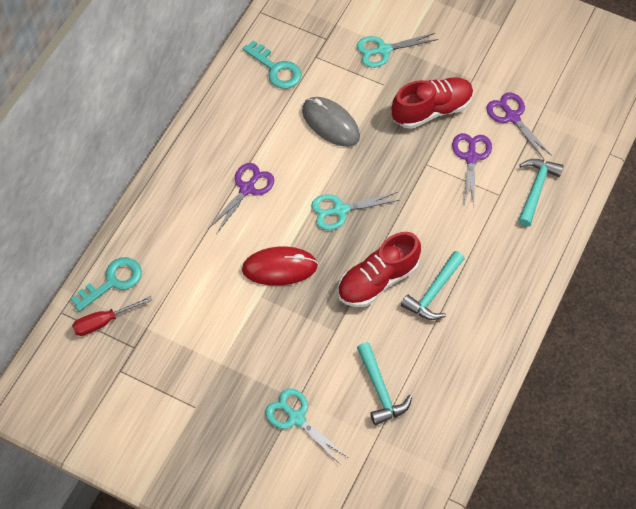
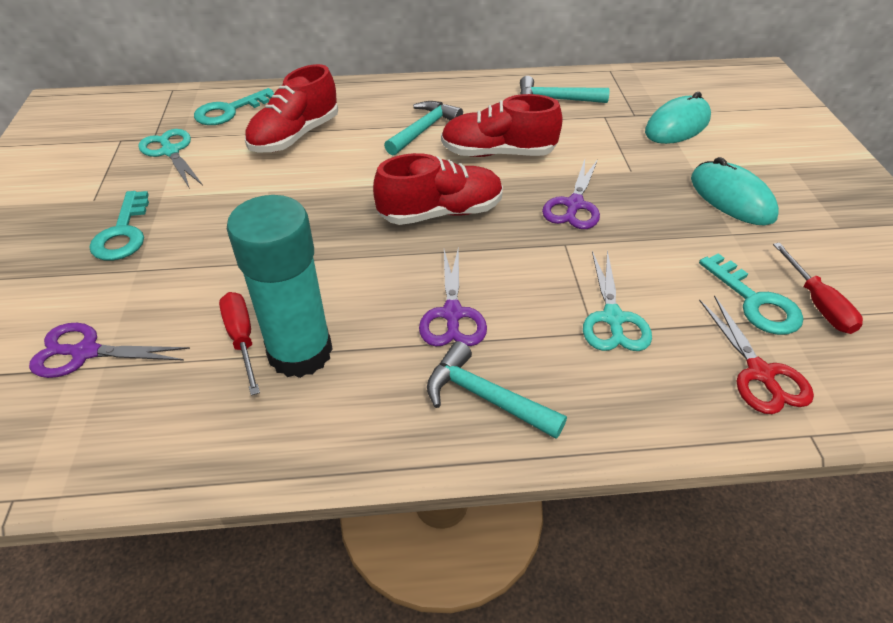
grey mouse: [302,97,360,147] = 1 -> none = 0
red mouse: [242,246,318,286] = 1 -> none = 0
red scissors: none = 0 -> [699,295,814,414] = 1
red screwdriver: [72,296,152,336] = 1 -> [219,292,260,396] [773,243,863,334] = 2
red shoe: [337,232,421,307] [392,77,474,129] = 2 -> [245,64,338,152] [373,153,503,225] [441,94,563,157] = 3
turquoise glue stick: none = 0 -> [227,195,333,378] = 1
turquoise key: [71,257,142,312] [243,40,302,89] = 2 -> [89,191,149,261] [194,88,274,125] [699,253,803,335] = 3
turquoise mouse: none = 0 -> [645,92,711,144] [691,157,779,226] = 2
turquoise scissors: [265,389,347,465] [311,192,400,230] [357,33,439,68] = 3 -> [138,129,203,189] [583,250,652,351] = 2

